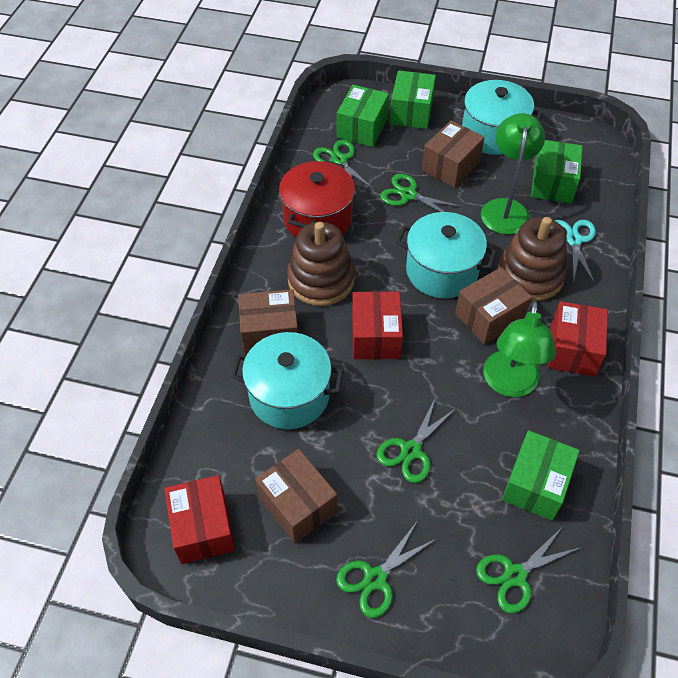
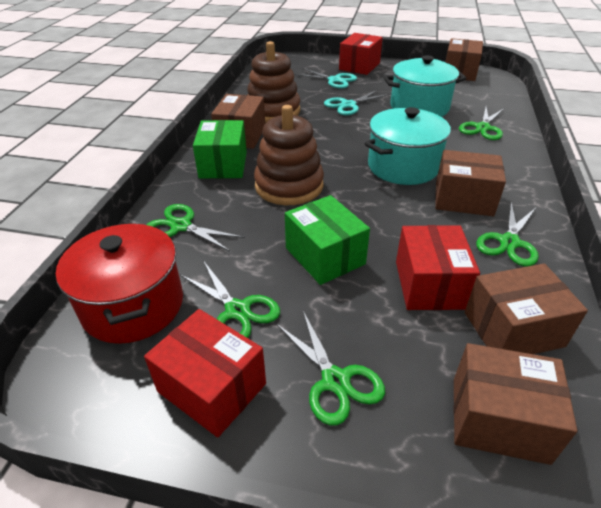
brown box: [238,289,298,355] [255,449,337,543] [422,120,485,188] [455,267,532,345] = 4 -> [211,94,265,149] [435,150,506,216] [445,38,483,81] [453,343,577,465] [465,263,588,354] = 5
green box: [337,85,389,147] [390,70,436,129] [502,430,580,521] [531,140,583,203] = 4 -> [193,120,247,178] [285,195,370,285] = 2
green lamp: [481,113,545,234] [483,301,556,397] = 2 -> none = 0
turquoise pot: [231,332,344,429] [396,212,497,298] [454,80,543,155] = 3 -> [364,107,451,185] [383,55,466,117] = 2
turquoise scissors: [554,220,596,284] = 1 -> [294,68,357,89] [324,90,389,115] = 2

